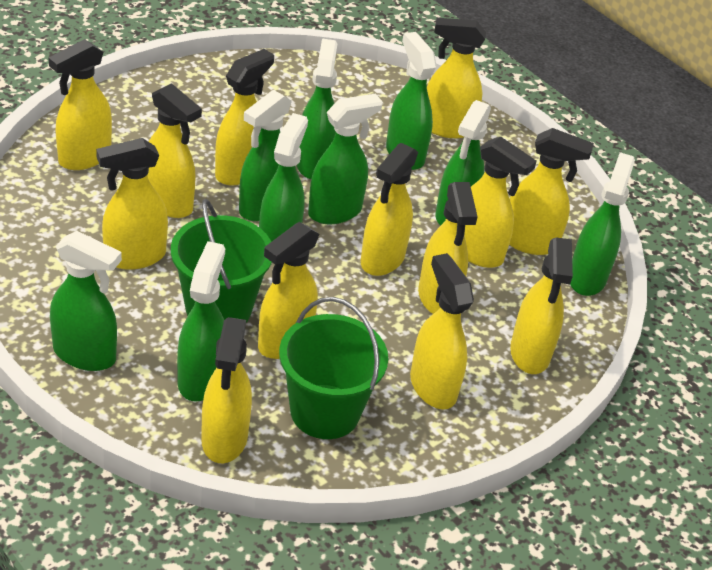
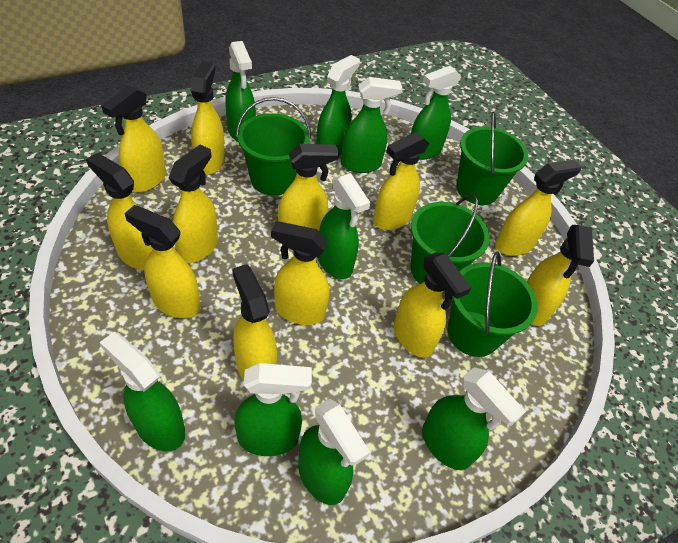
green bucket: [171,199,272,322] [279,297,388,439] = 2 -> [236,97,311,196] [411,194,490,284] [447,251,537,357] [456,111,529,205] = 4
yellow spray bottle: [49,39,112,170] [96,138,168,270] [147,83,202,218] [201,317,252,463] [215,49,274,185] [258,222,319,359] [361,143,418,276] [410,253,474,409] [418,182,478,314] [427,18,486,138] [464,137,537,268] [509,128,594,255] [510,237,573,374] = 13 -> [86,153,153,270] [101,85,166,193] [124,205,200,318] [169,144,218,263] [191,61,225,175] [232,264,277,380] [271,221,330,325] [278,144,339,231] [373,132,429,230] [394,252,471,357] [495,159,582,256] [527,225,594,326] = 12

